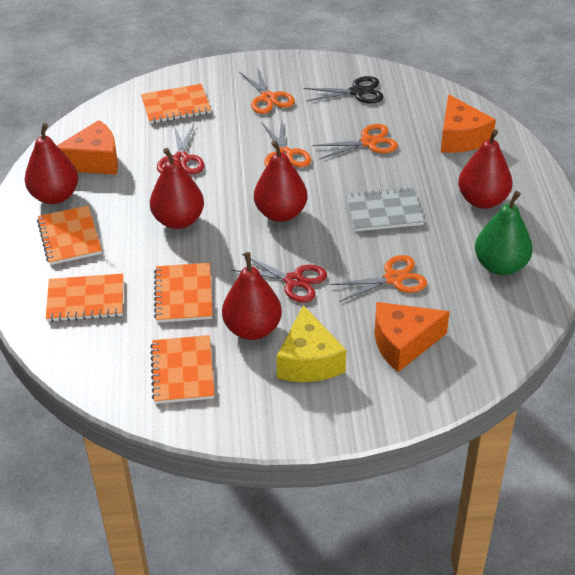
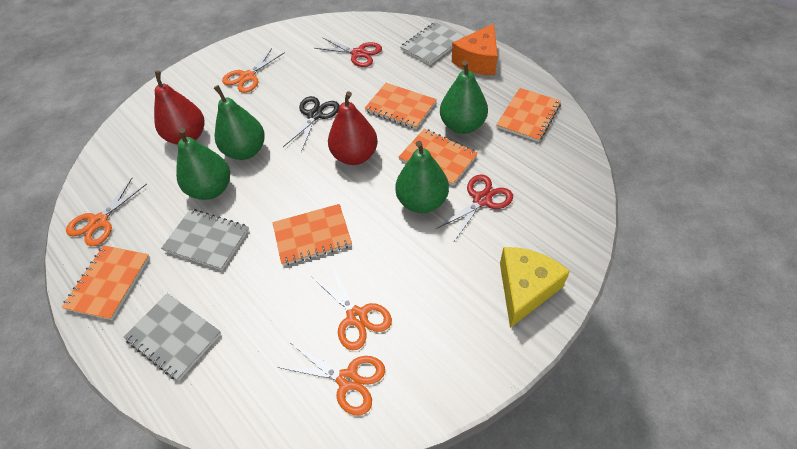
green pear: [475,191,533,275] = 1 -> [176,128,230,200] [214,85,265,160] [395,141,449,213] [440,60,488,134] = 4
grey notebook: [346,188,425,231] = 1 -> [123,293,221,381] [161,209,249,270] [400,22,465,65] = 3
orange cheese: [57,120,118,175] [375,302,450,372] [441,94,496,153] = 3 -> [452,24,498,76] = 1
red pear: [25,123,78,204] [150,148,204,229] [222,252,282,340] [254,140,307,222] [458,129,512,209] = 5 -> [154,71,204,145] [328,91,378,165] = 2

